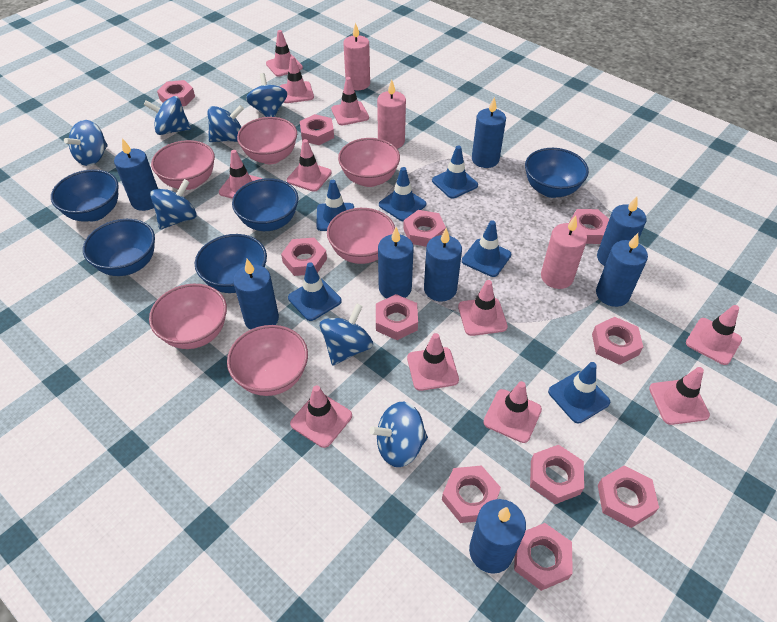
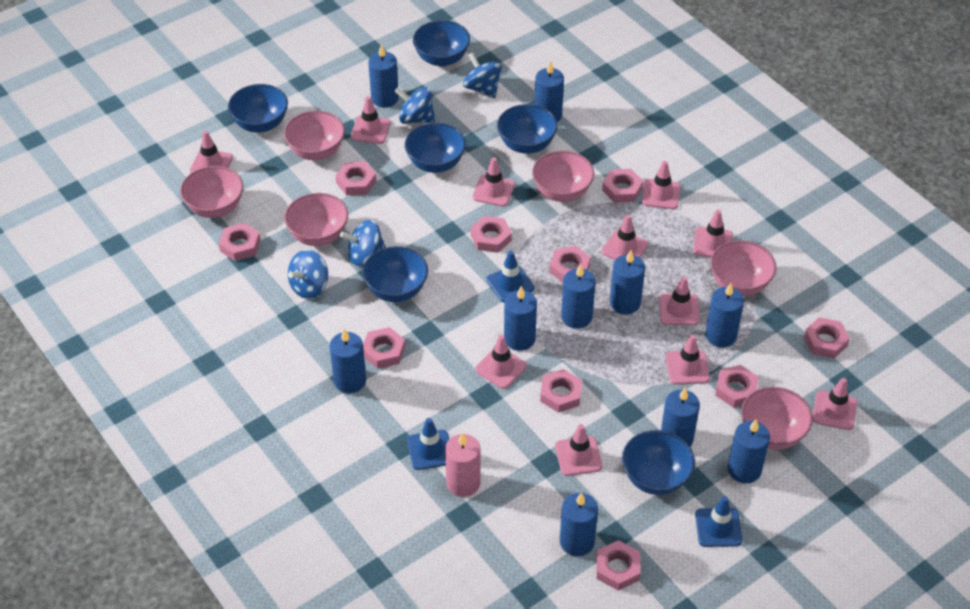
blue bowl: [51,169,119,222] [83,219,155,276] [195,234,267,293] [232,178,298,231] [525,148,589,198] = 5 -> [228,84,288,133] [362,246,428,302] [405,123,466,173] [413,20,470,67] [497,104,558,154] [622,430,695,495] = 6
blue candle: [114,138,158,211] [233,259,279,330] [378,227,414,298] [424,228,462,301] [469,499,526,574] [472,97,506,168] [596,233,648,307] [597,196,647,266] = 8 -> [329,329,366,393] [368,44,399,108] [504,286,537,351] [535,60,564,122] [560,492,598,556] [561,264,596,329] [610,250,645,314] [661,387,700,447] [705,283,744,347] [728,419,770,484] = 10
blue spinning top: [64,120,108,166] [144,96,191,135] [150,179,197,230] [207,105,244,142] [246,73,288,117] [320,303,373,365] [369,402,428,467] = 7 -> [288,249,328,299] [340,220,386,266] [394,87,436,124] [463,52,502,98] = 4
blue traffic cone: [288,262,342,321] [316,180,354,231] [379,167,426,221] [432,145,478,199] [462,220,511,277] [548,362,610,423] = 6 -> [407,418,449,470] [486,251,534,302] [695,496,742,547] = 3
pink candle: [343,22,370,90] [377,80,406,149] [541,215,587,289] = 3 -> [445,432,481,497] = 1
pink nut: [157,80,195,106] [281,238,327,276] [300,114,334,145] [376,294,418,340] [403,210,446,247] [442,465,501,523] [514,523,573,591] [530,445,584,504] [569,209,609,244] [592,317,643,365] [598,466,659,528] = 11 -> [219,223,261,261] [335,161,377,195] [363,327,405,369] [471,216,512,253] [540,369,582,413] [549,246,591,283] [596,540,641,591] [602,169,643,203] [715,365,759,408] [804,317,850,358] = 10

